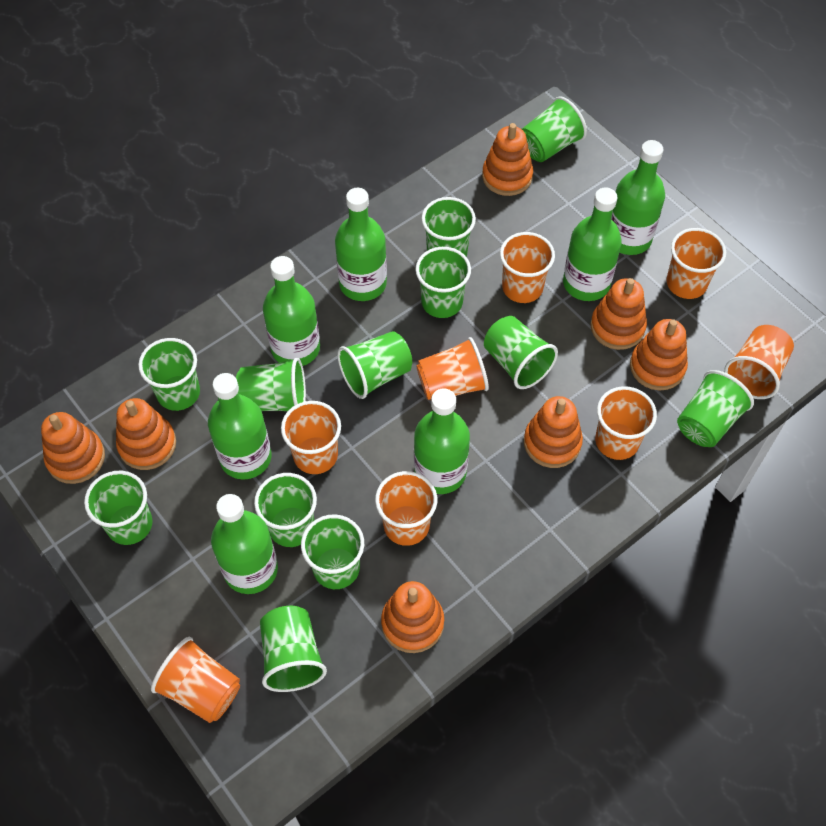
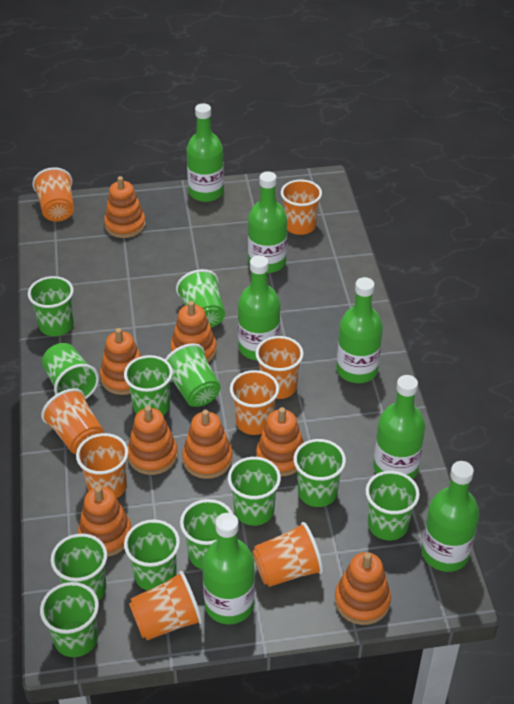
orange stacking toy: [41,412,105,484] [116,398,176,470] [381,581,444,653] [482,123,533,196] [524,396,583,468] [590,278,647,350] [630,319,688,390] = 7 -> [78,486,131,557] [100,328,141,395] [104,176,146,238] [128,406,178,475] [171,301,217,363] [182,410,233,479] [256,407,304,476] [335,552,391,625] = 8

